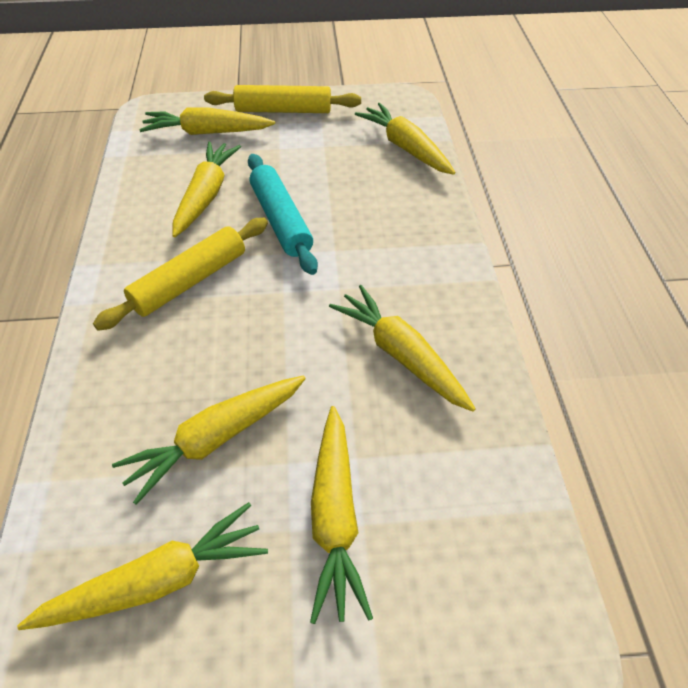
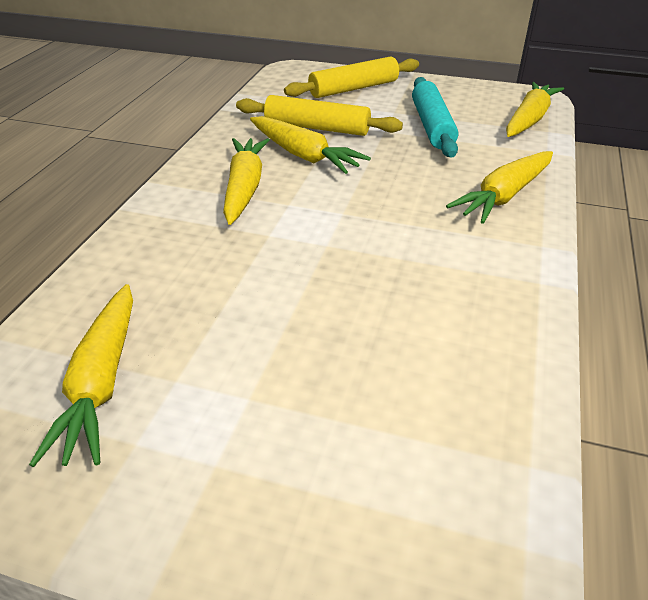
yellow carrot: [17,502,268,630] [112,375,306,505] [139,108,275,135] [173,141,241,237] [310,406,373,624] [329,285,476,412] [355,103,455,175] = 7 -> [29,284,133,467] [223,138,270,225] [250,116,371,174] [446,151,553,224] [506,82,564,137] = 5

